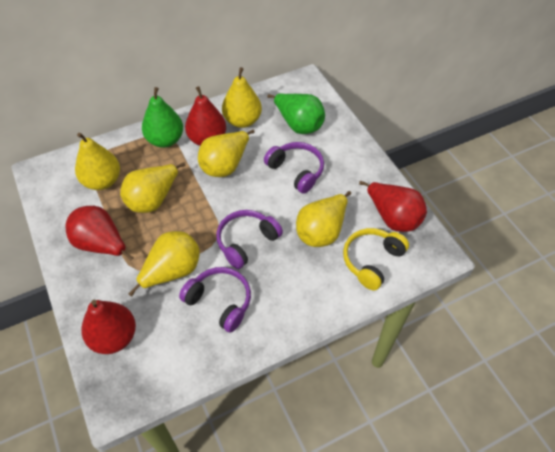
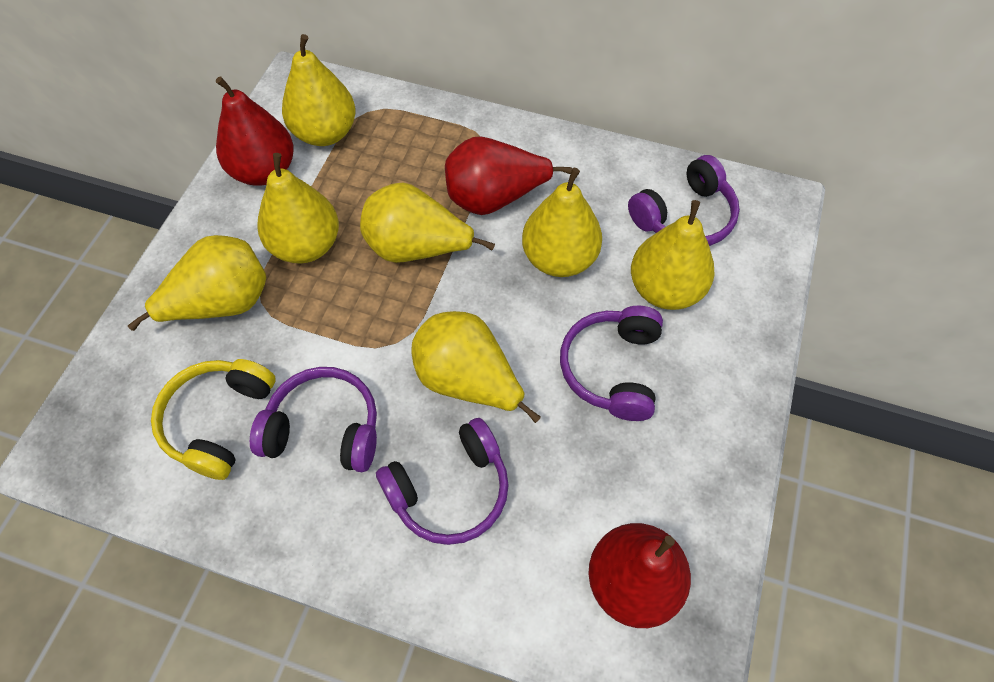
green pear: [142,87,183,148] [267,93,325,134] = 2 -> none = 0
purple headphones: [179,267,251,333] [216,210,283,269] [264,142,324,194] = 3 -> [250,367,377,472] [376,418,509,545] [560,306,663,421] [628,155,740,246] = 4
red pear: [66,206,134,261] [82,300,136,354] [185,86,226,146] [359,181,427,232] = 4 -> [216,76,294,186] [445,137,572,215] [588,523,691,628] = 3
yellow pear: [75,133,120,190] [120,162,185,213] [129,231,200,296] [198,130,255,177] [222,67,262,128] [296,191,351,247] = 6 -> [128,235,266,331] [257,153,339,263] [282,34,356,146] [360,182,495,263] [412,311,541,423] [522,168,602,277] [631,200,715,310] = 7

